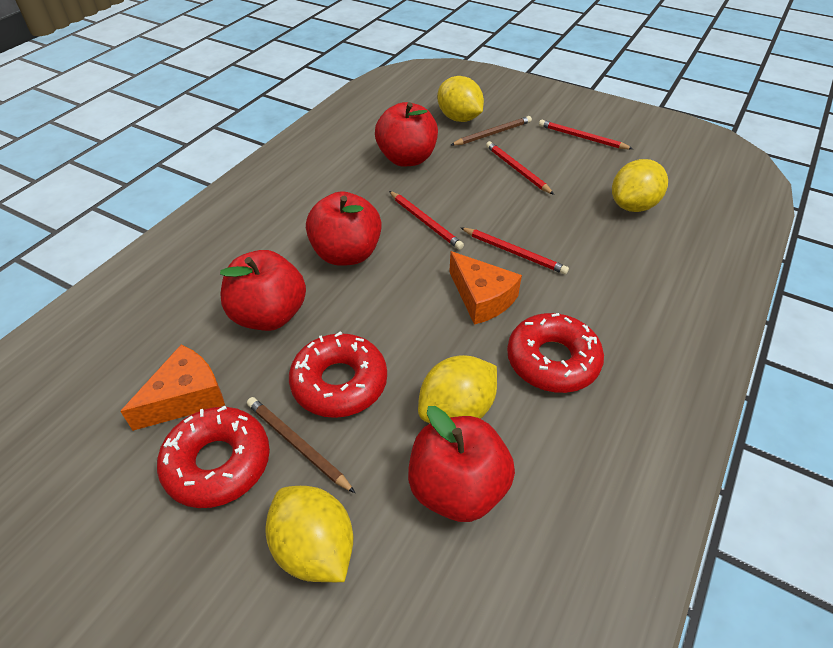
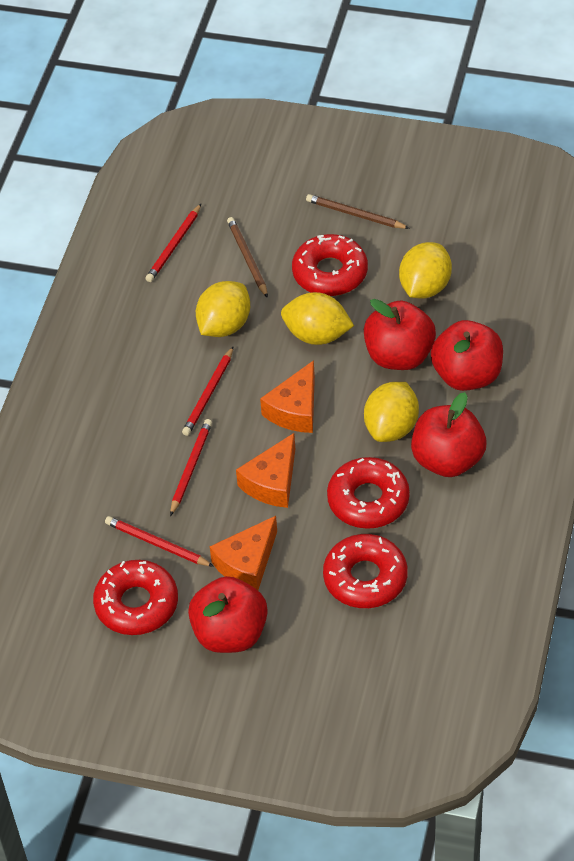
orange cheese: [120,345,225,431] [449,251,522,325] = 2 -> [210,516,277,590] [236,433,295,508] [260,360,315,433] = 3
red donut: [157,406,270,508] [289,331,387,418] [507,313,604,393] = 3 -> [93,560,178,635] [292,234,368,296] [323,534,407,608] [327,457,410,529] = 4

